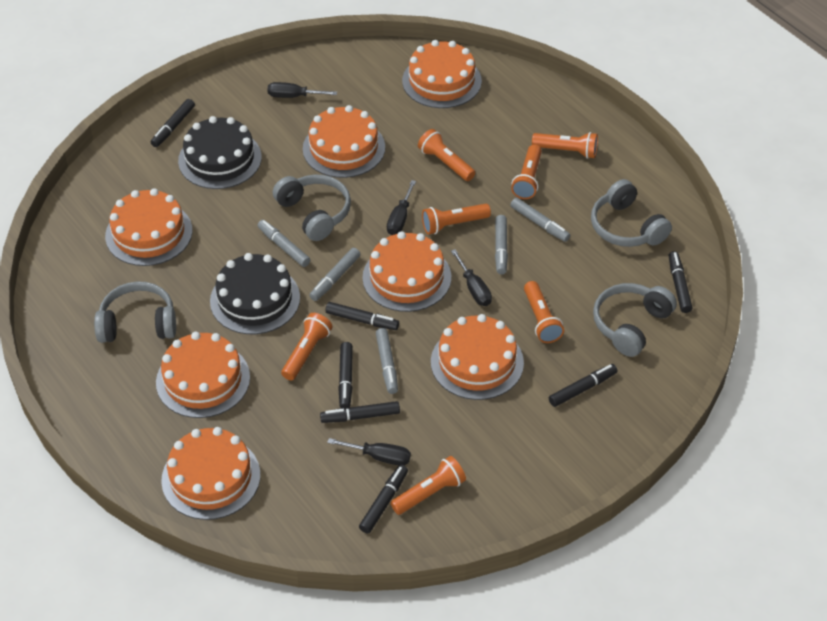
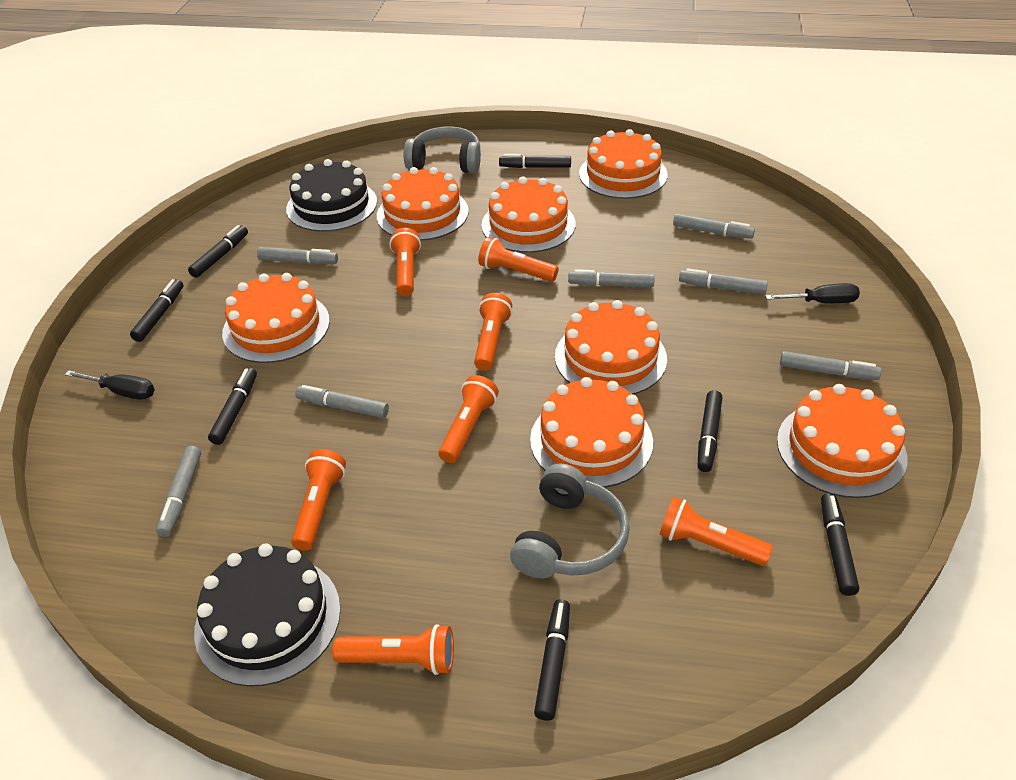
black screwdriver: [267,82,337,98] [327,438,411,465] [387,180,416,235] [451,249,492,306] = 4 -> [65,370,155,400] [765,283,860,303] = 2
grey headphones: [94,281,176,343] [273,174,351,241] [591,179,672,247] [593,283,677,357] = 4 -> [403,127,481,173] [510,464,630,578] = 2
grey marker: [257,220,310,267] [309,248,360,301] [376,328,398,394] [495,215,508,275] [511,198,570,242] = 5 -> [156,446,201,537] [257,247,338,264] [295,385,389,418] [568,269,655,287] [673,213,755,239] [679,268,768,294] [780,351,881,380] = 7

